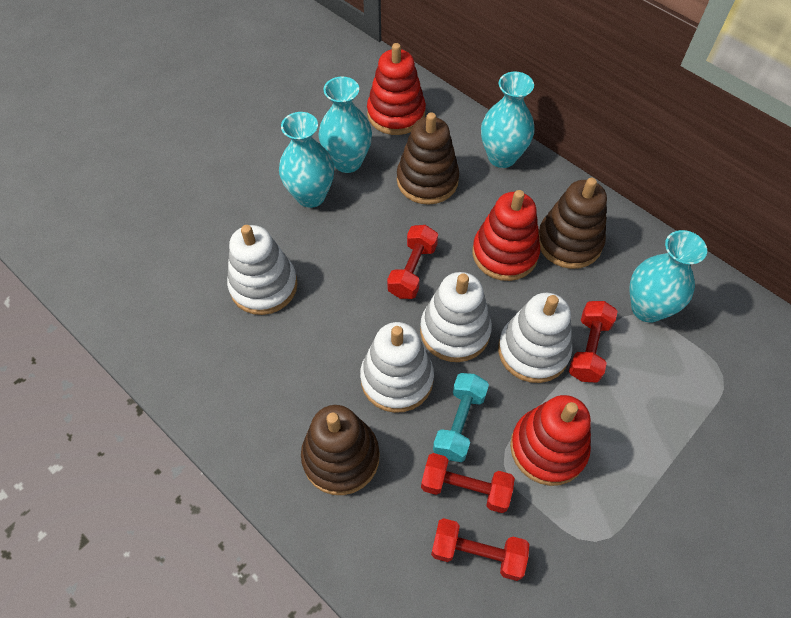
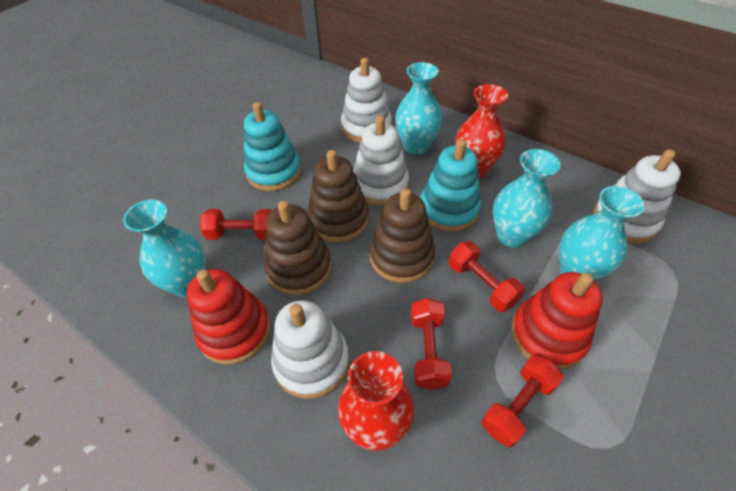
red stacking toy: [367,43,426,135] [472,190,540,281] [510,395,591,486] = 3 -> [187,269,271,365] [511,272,603,370] = 2
red vase: none = 0 -> [338,351,414,451] [455,84,508,178] = 2
turquoise dumbbell: [433,373,489,462] = 1 -> none = 0
turquoise stacking toy: none = 0 -> [244,102,301,191] [421,139,481,232] = 2

